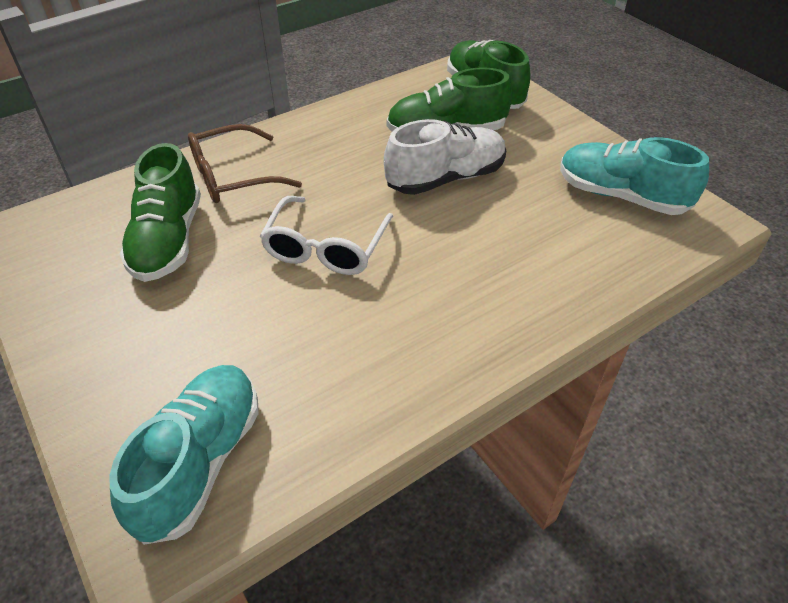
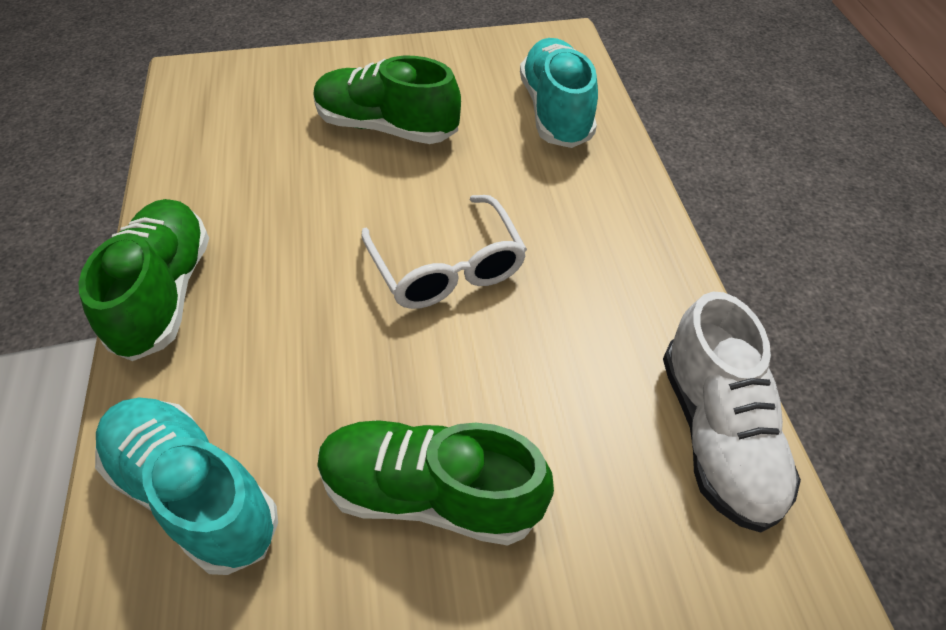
brown glasses: [188,124,302,203] = 1 -> none = 0

